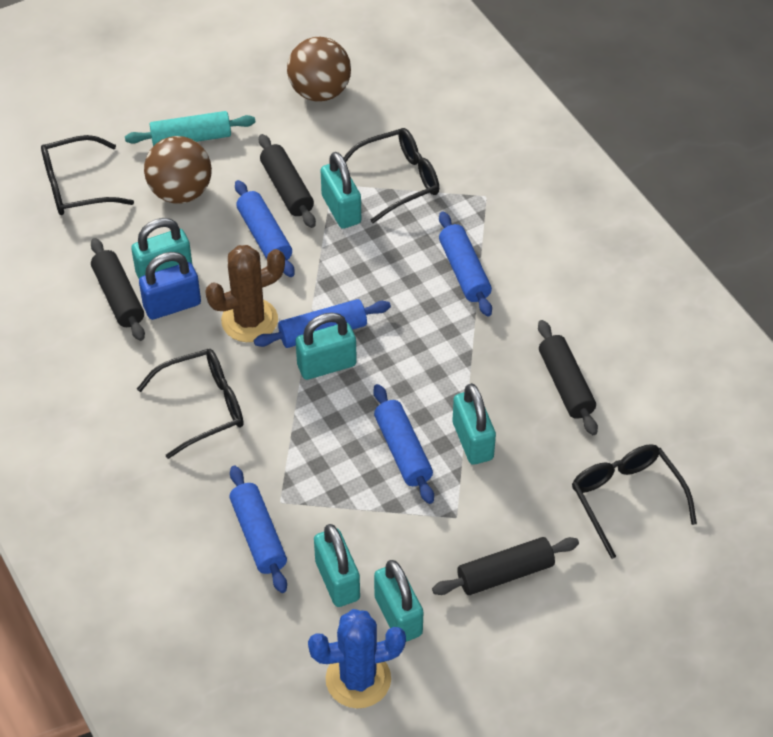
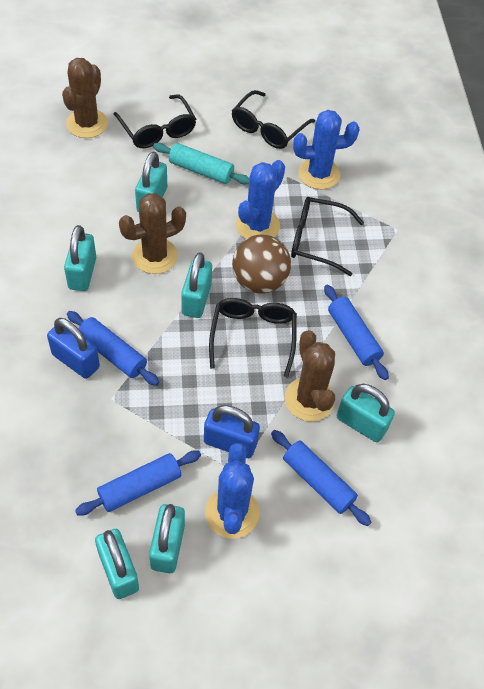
black rolling pin: [91,238,145,341] [259,134,316,228] [432,537,579,595] [538,320,598,435] = 4 -> none = 0
blue cactus: [308,609,406,708] = 1 -> [205,443,260,539] [236,160,285,239] [293,110,360,189] = 3
blue padlock: [139,252,201,320] = 1 -> [47,318,100,379] [204,405,260,458] = 2
blue rolling pin: [229,465,287,593] [235,180,295,277] [254,299,391,348] [373,384,434,504] [439,212,492,316] = 5 -> [67,311,159,386] [75,451,201,515] [271,430,371,526] [324,285,389,380] = 4
brown ball: [144,136,212,204] [287,37,351,102] = 2 -> [232,234,291,294] = 1
brown cactus: [205,245,285,342] = 1 -> [62,58,108,138] [119,193,186,274] [285,330,335,421] = 3

